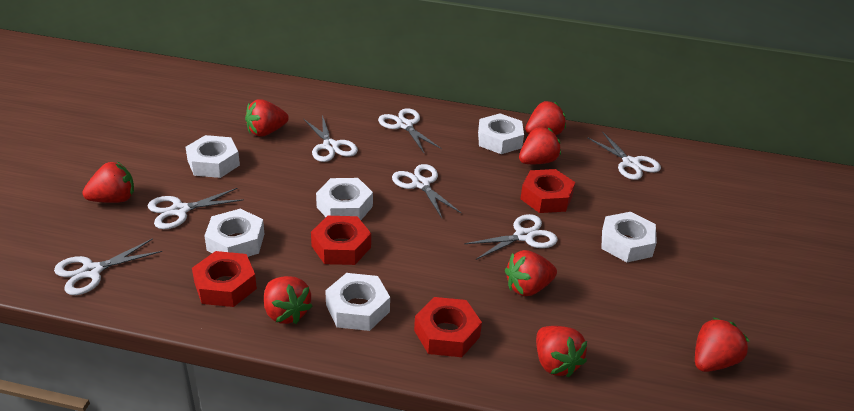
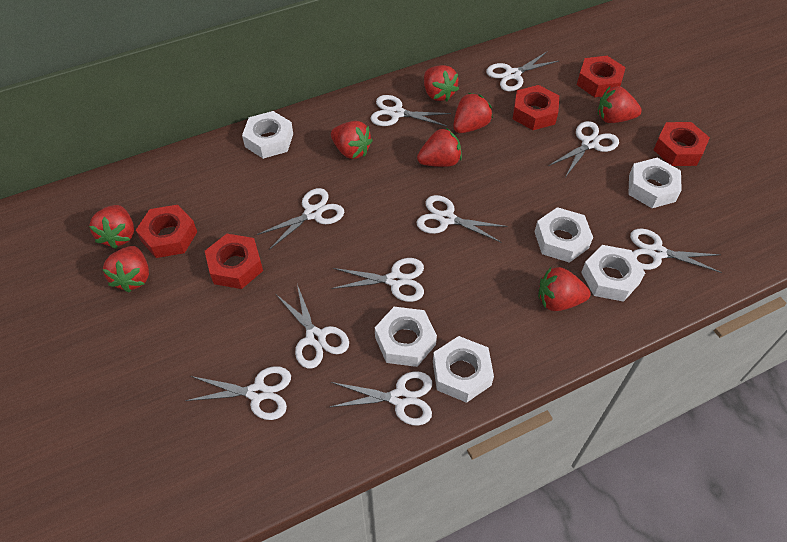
red nut: [192,251,257,307] [311,216,371,265] [414,297,482,357] [520,169,575,213] = 4 -> [136,205,197,258] [205,234,263,289] [513,85,559,130] [577,56,626,97] [654,122,710,166] = 5
white scissors: [54,238,162,295] [148,188,244,229] [303,115,358,162] [378,108,442,153] [392,164,462,218] [464,214,558,260] [587,131,661,180] = 7 -> [185,366,291,420] [257,188,344,250] [277,284,349,369] [330,371,432,426] [331,258,424,302] [370,95,451,127] [416,195,507,243] [486,52,559,91] [548,121,619,176] [630,229,722,273] = 10

